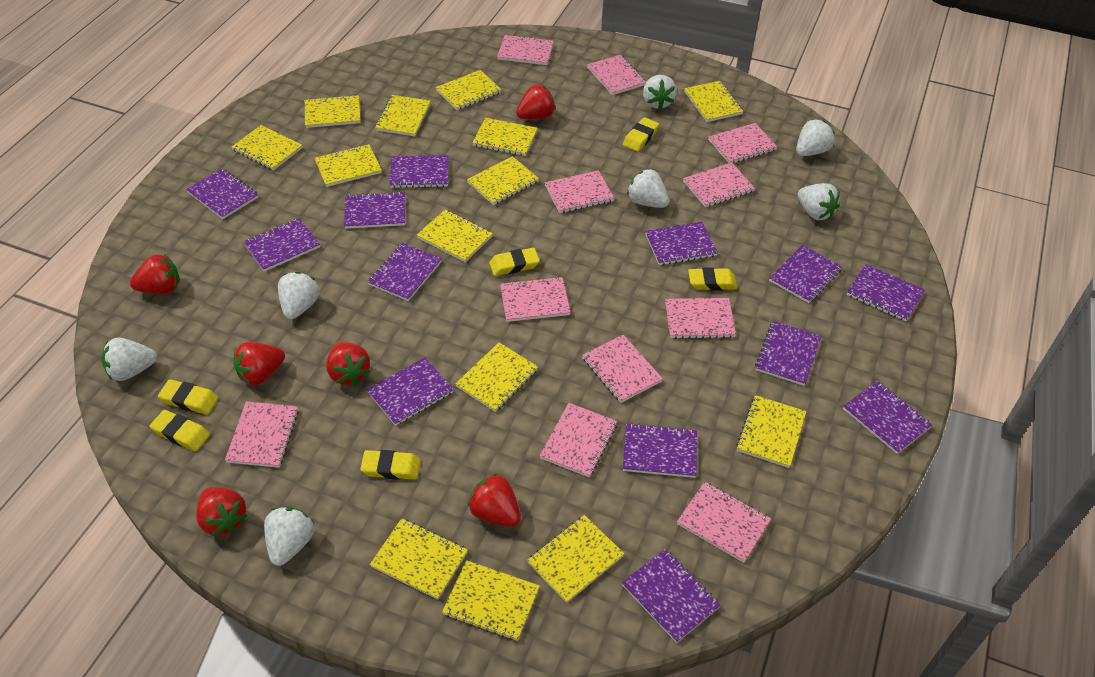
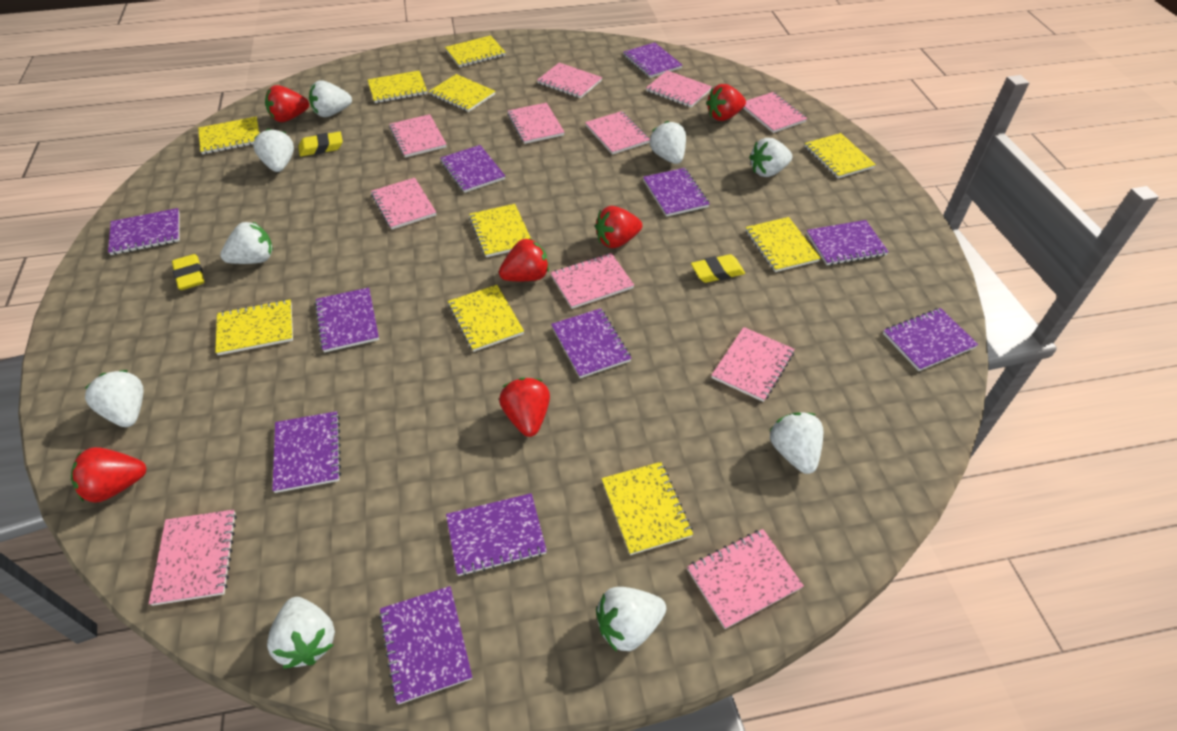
purple notebook: [186,168,258,219] [243,218,320,272] [344,191,405,229] [367,357,454,426] [368,243,442,301] [390,155,449,188] [622,549,721,643] [623,423,697,478] [645,222,718,265] [755,321,821,386] [769,245,842,303] [843,381,932,454] [847,264,925,321] = 13 -> [108,208,180,255] [272,411,341,493] [315,288,379,352] [379,586,472,704] [440,145,505,193] [446,493,547,576] [551,308,631,378] [623,42,682,78] [643,168,710,217] [806,220,889,265] [883,308,979,371] = 11
white strawberry: [101,337,157,381] [264,507,314,566] [278,272,319,319] [627,169,669,208] [643,75,677,109] [796,119,835,156] [798,183,840,220] = 7 -> [85,370,144,427] [220,221,273,264] [253,128,294,172] [267,597,335,669] [309,80,352,117] [596,587,666,652] [650,121,686,164] [749,138,792,177] [770,412,823,474] = 9
yellow eraser: [150,410,210,451] [158,379,219,414] [360,450,420,480] [489,248,540,276] [623,117,659,151] [688,267,737,291] = 6 -> [172,254,204,290] [298,132,343,156] [691,254,745,283] = 3
yellow notebook: [231,125,302,170] [305,95,361,128] [315,144,382,187] [370,518,468,600] [375,95,430,136] [417,210,493,262] [436,70,502,110] [442,560,540,641] [455,343,538,412] [467,156,539,205] [472,118,538,156] [527,515,624,603] [684,81,744,122] [736,395,807,468] = 14 -> [198,117,260,154] [215,299,293,355] [368,71,427,103] [429,74,495,112] [445,36,506,67] [448,285,524,352] [469,204,531,257] [601,462,693,555] [745,217,821,272] [805,133,876,178] = 10

